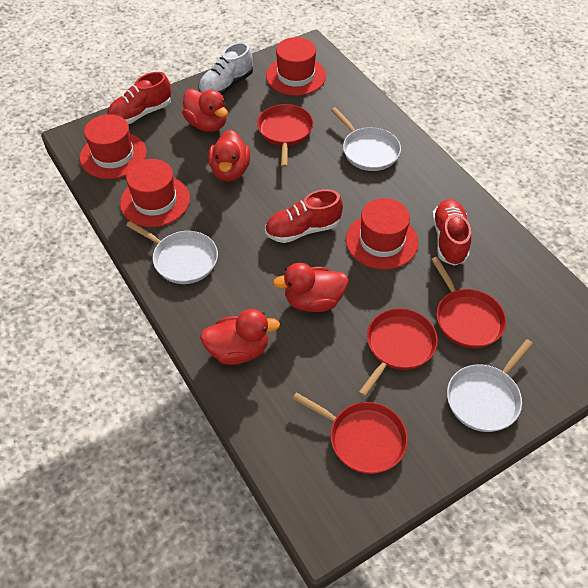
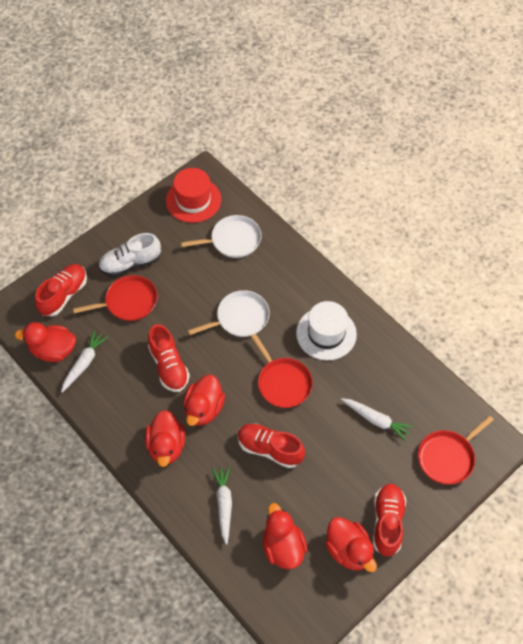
red duck: [182,89,228,132] [200,309,280,365] [208,130,250,181] [273,263,348,312] = 4 -> [15,322,76,362] [145,410,185,467] [183,375,225,426] [263,503,308,569] [325,517,377,572] = 5
red hat: [80,114,147,179] [120,159,190,227] [266,37,326,96] [346,198,418,270] = 4 -> [166,168,221,223] = 1
red pan: [257,104,314,167] [292,392,408,474] [358,308,438,397] [431,257,506,348] = 4 -> [73,275,158,321] [250,334,313,408] [418,416,494,484] = 3
red shoe: [107,72,171,124] [265,189,343,243] [432,199,471,266] = 3 -> [35,264,87,316] [148,324,190,392] [237,424,305,468] [373,484,406,557] = 4
white carrot: none = 0 -> [61,330,108,393] [212,466,232,545] [341,398,413,441] = 3
white hat: none = 0 -> [296,301,357,360] = 1
white pan: [126,221,218,284] [331,107,401,171] [447,339,533,432] = 3 -> [181,215,262,258] [187,290,270,337] = 2

